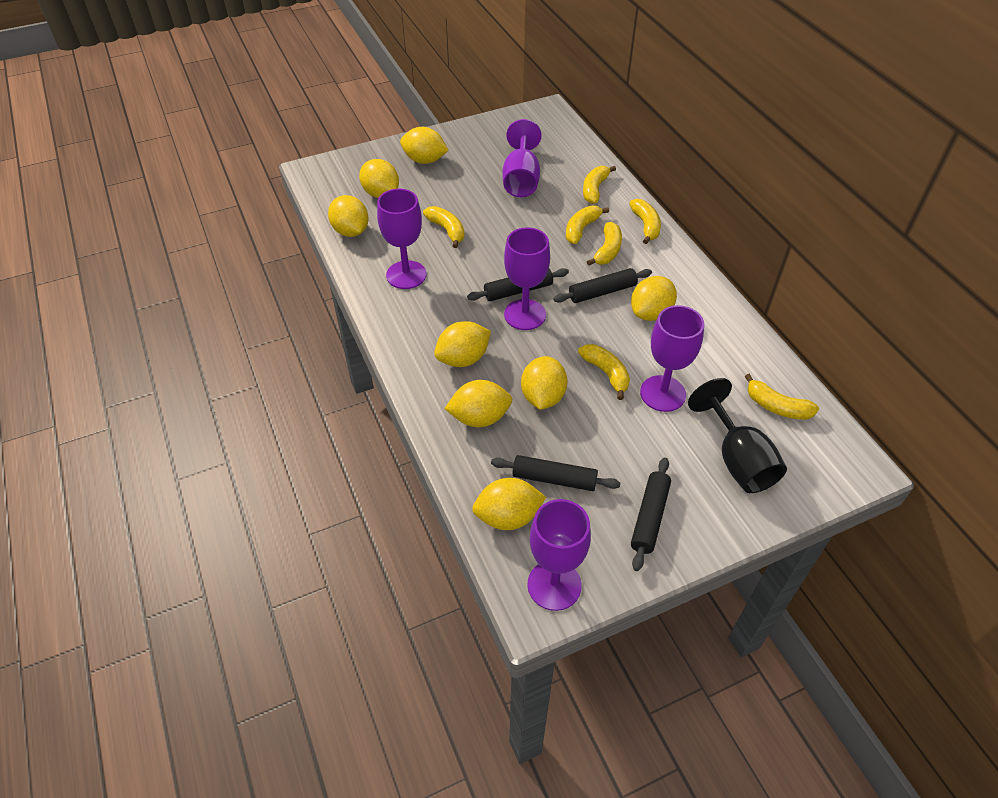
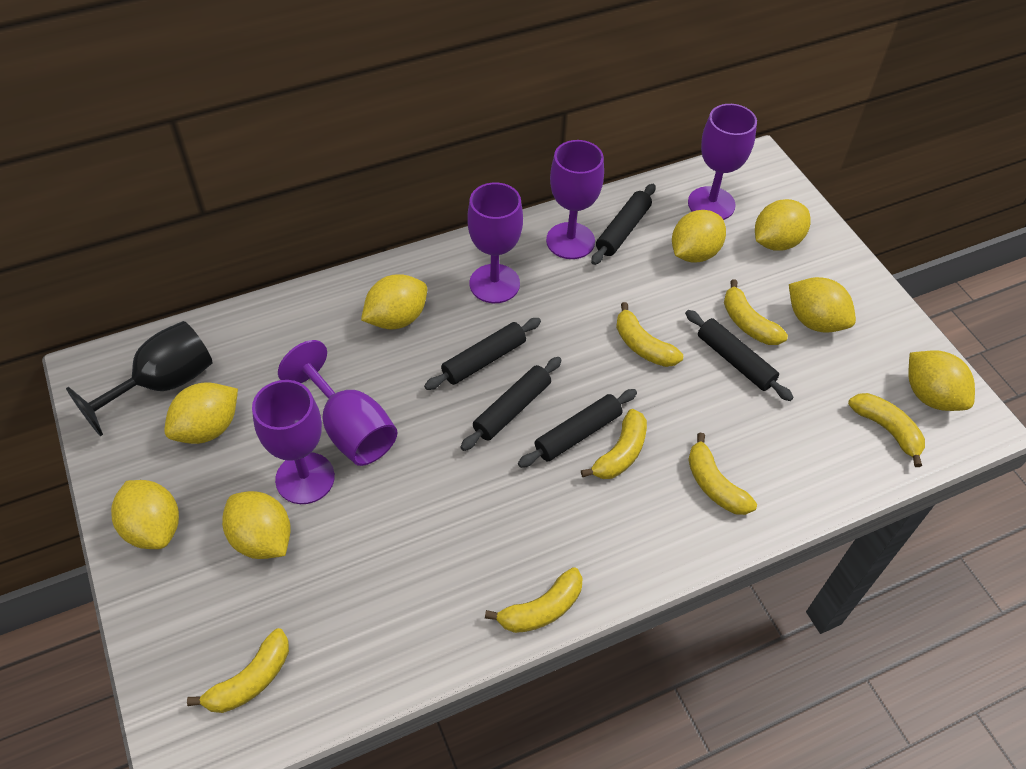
black rolling pin: [467,268,569,301] [491,455,620,491] [553,268,652,303] [631,457,671,571] = 4 -> [424,318,541,390] [460,357,561,451] [518,389,637,468] [591,184,655,265] [685,310,794,401] = 5

